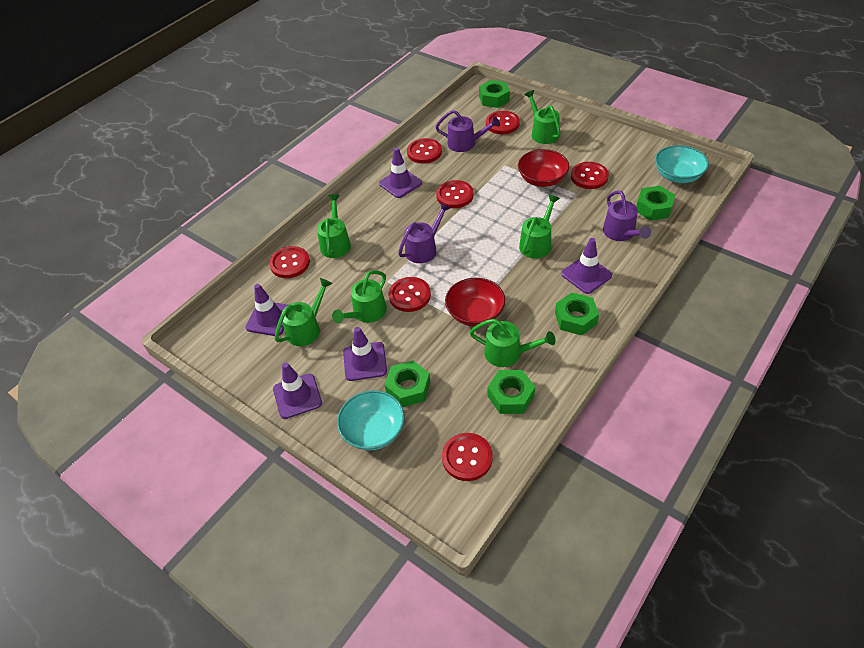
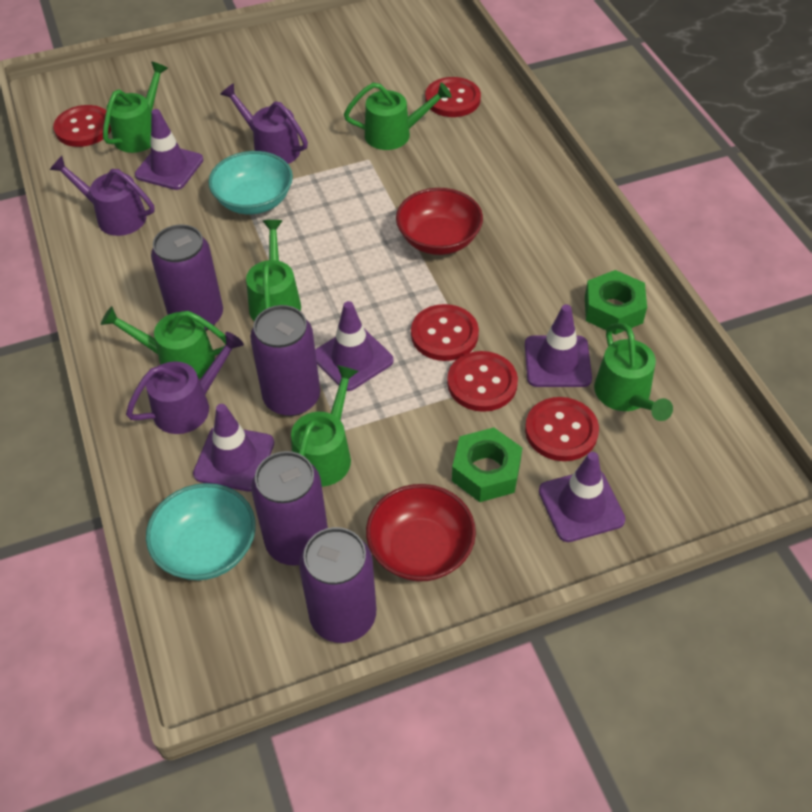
green nut: [385,361,430,407] [479,80,510,108] [488,370,535,414] [555,293,599,336] [636,186,675,221] = 5 -> [452,428,522,502] [585,270,647,335] = 2
purple can: none = 0 -> [151,225,223,331] [250,305,320,416] [251,451,328,566] [299,527,376,643] = 4
red button: [269,246,310,278] [389,277,431,312] [407,138,442,164] [436,180,474,208] [442,433,493,481] [486,111,520,134] [571,162,609,189] = 7 -> [53,105,111,147] [411,304,479,361] [425,77,481,117] [447,351,518,412] [525,397,599,461] = 5

